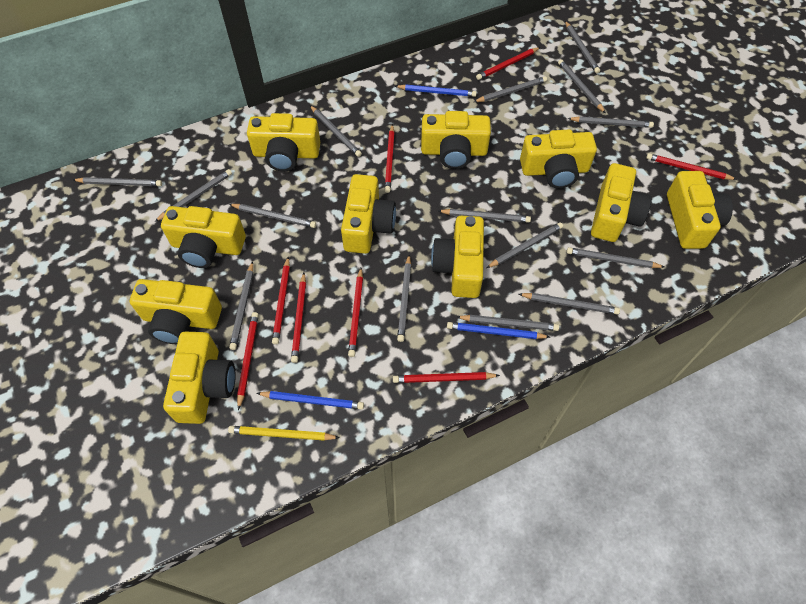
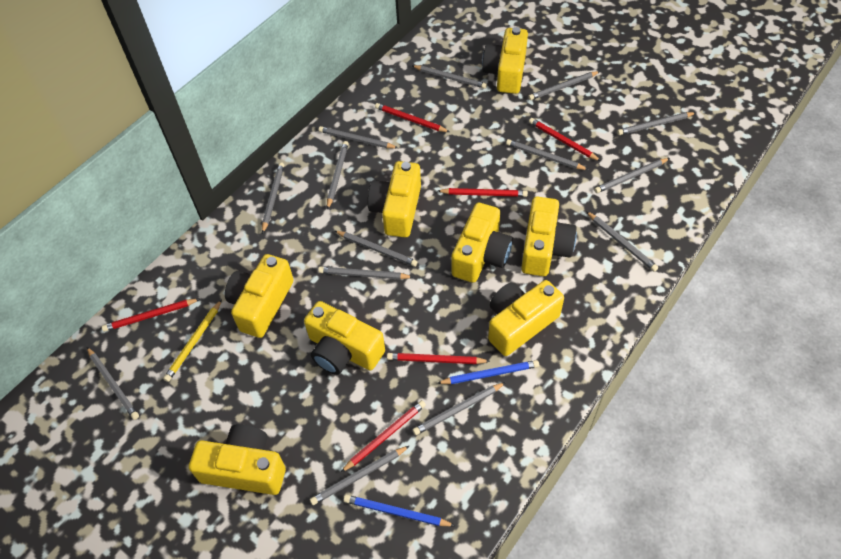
blue pencil: [257,391,364,410] [395,85,477,97] [447,322,550,339] = 3 -> [344,495,455,526] [437,360,539,384] = 2
grey pencil: [73,177,162,186] [155,169,232,222] [229,204,316,228] [229,261,253,350] [310,106,362,157] [397,255,411,342] [438,209,531,223] [457,315,559,331] [474,76,547,102] [486,223,563,268] [519,293,620,315] [558,59,606,113] [565,21,600,74] [567,116,654,128] [567,247,664,268] = 15 -> [87,347,139,420] [262,162,284,234] [310,446,409,505] [318,267,413,280] [319,126,398,149] [327,141,349,210] [335,231,418,267] [411,65,487,89] [413,382,506,435] [506,139,588,170] [528,71,600,100] [586,211,658,272] [594,158,670,193] [617,112,697,135] = 14
red pencil: [237,312,259,410] [272,257,290,345] [291,273,306,363] [348,268,363,357] [385,124,395,193] [393,372,500,383] [476,47,540,80] [646,153,737,180] = 8 -> [102,299,200,332] [341,400,426,472] [375,103,449,132] [387,353,490,364] [438,188,528,197] [529,118,601,161] = 6
yellow camera: [129,279,222,344] [161,206,246,268] [163,332,236,424] [247,113,320,171] [341,174,396,254] [421,111,491,169] [431,216,484,298] [520,130,597,188] [591,163,652,242] [667,171,733,249] = 10 -> [189,424,286,495] [225,254,294,338] [304,301,385,375] [368,161,421,237] [451,203,513,283] [482,27,528,94] [488,280,564,356] [521,197,577,276] = 8

